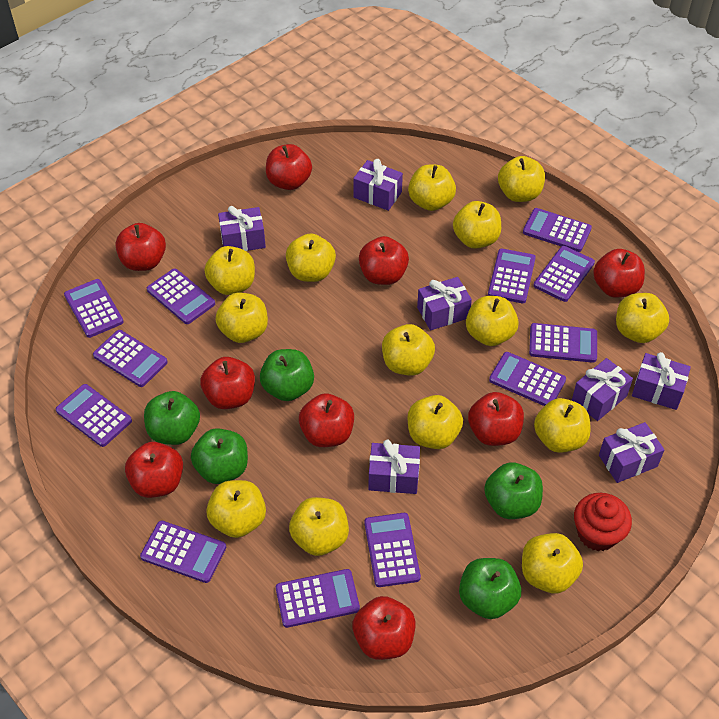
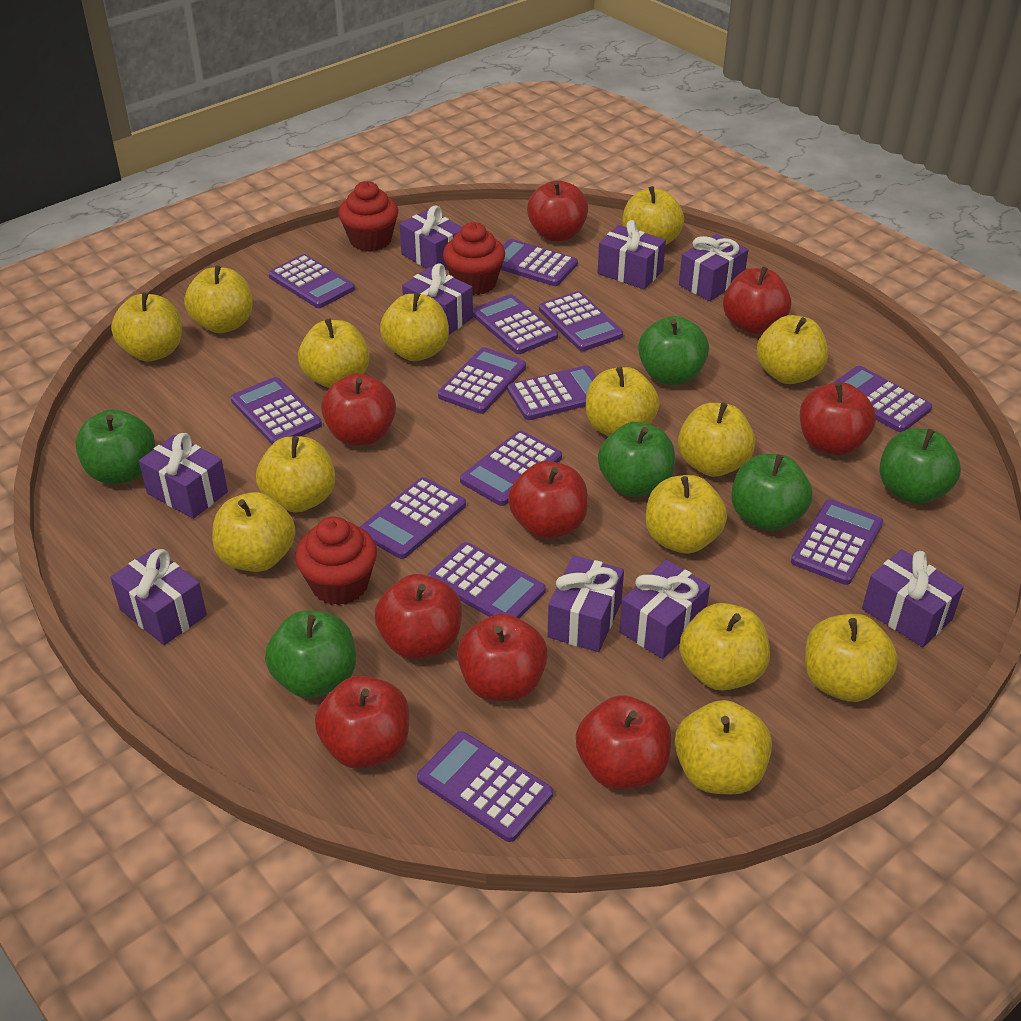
green apple: [144,391,200,445] [191,428,248,484] [260,349,314,401] [459,558,521,619] [484,462,543,519] = 5 -> [75,409,155,484] [265,611,356,698] [598,422,675,497] [638,316,709,385] [731,454,812,531] [879,429,961,504] = 6
purple calculator: [56,384,132,447] [64,279,124,338] [93,330,168,387] [140,520,226,583] [147,268,215,324] [276,569,360,628] [364,513,421,587] [488,249,536,303] [489,352,566,406] [523,208,592,252] [529,323,597,363] [533,246,595,302] = 12 -> [231,377,322,444] [268,254,355,308] [360,477,466,559] [417,731,553,842] [428,542,546,618] [438,347,526,414] [460,431,562,506] [473,294,558,354] [501,239,578,286] [508,365,597,420] [539,291,623,351] [791,499,883,585] [833,366,932,432] = 13
purple gift: [218,206,266,251] [353,159,403,211] [369,440,420,494] [417,277,472,331] [572,358,633,421] [599,422,665,483] [632,352,691,410] = 7 -> [110,548,207,645] [139,433,228,519] [400,205,462,270] [402,263,473,335] [547,555,624,652] [597,220,666,289] [619,560,710,659] [679,234,748,301] [862,549,964,647] = 9
red cupcake: [574,493,632,551] = 1 -> [295,517,377,606] [339,181,398,252] [443,222,505,295] = 3

